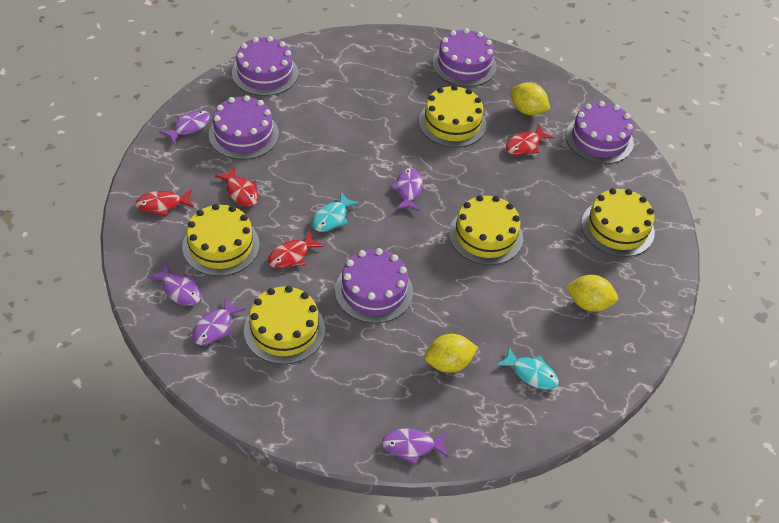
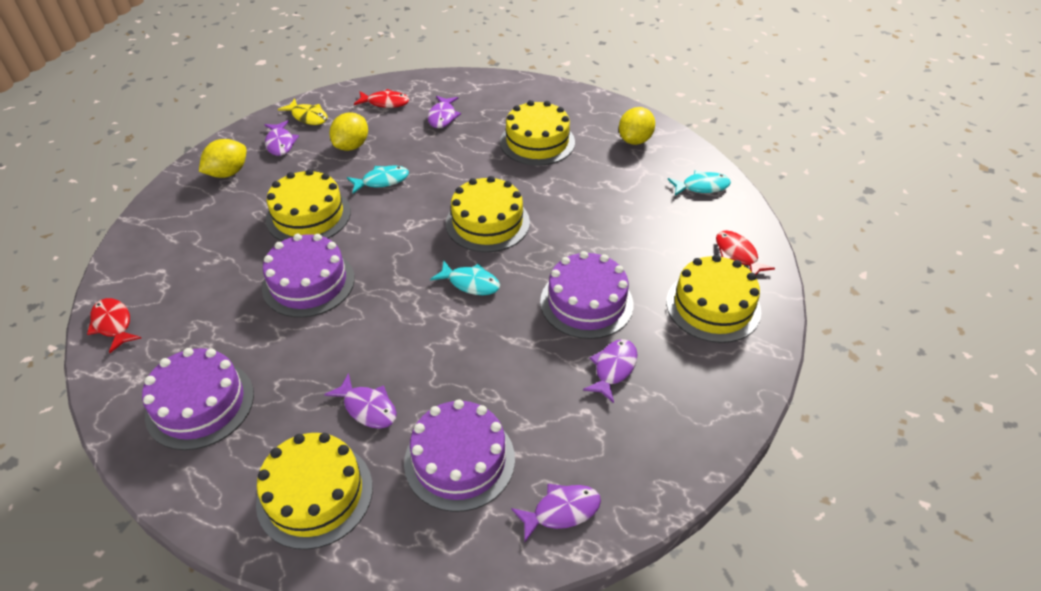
purple cake: [209,95,279,159] [232,36,298,96] [335,248,413,323] [432,28,497,87] [566,101,634,164] = 5 -> [142,348,254,450] [262,234,355,318] [404,399,515,512] [540,251,634,339] = 4
red fish: [135,189,194,217] [215,167,258,207] [268,231,324,268] [506,124,554,155] = 4 -> [87,298,141,353] [354,89,409,108] [716,230,775,275] = 3
turquoise fish: [312,192,360,232] [496,347,559,390] = 2 -> [347,165,409,194] [430,261,500,295] [668,170,731,196] = 3
yellow fish: none = 0 -> [278,99,328,125] = 1

